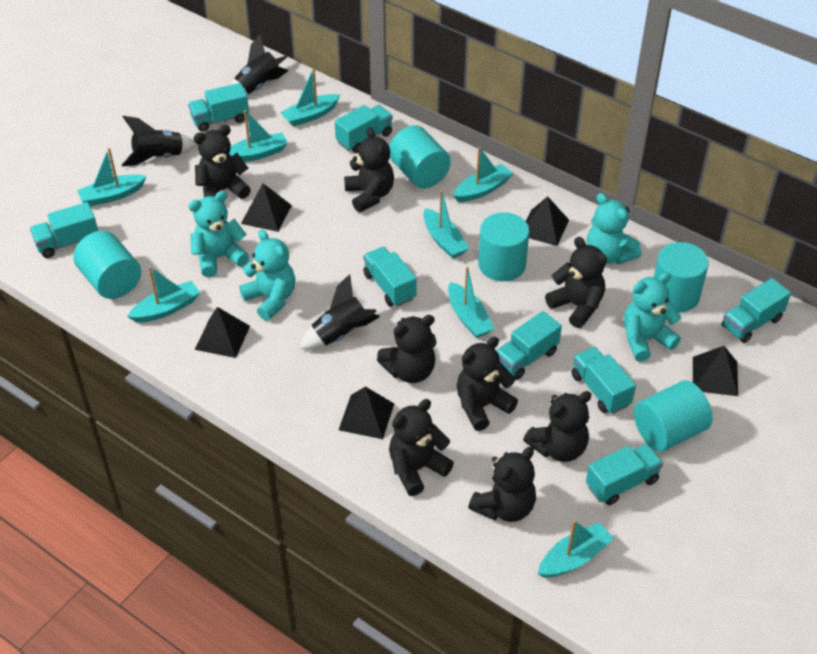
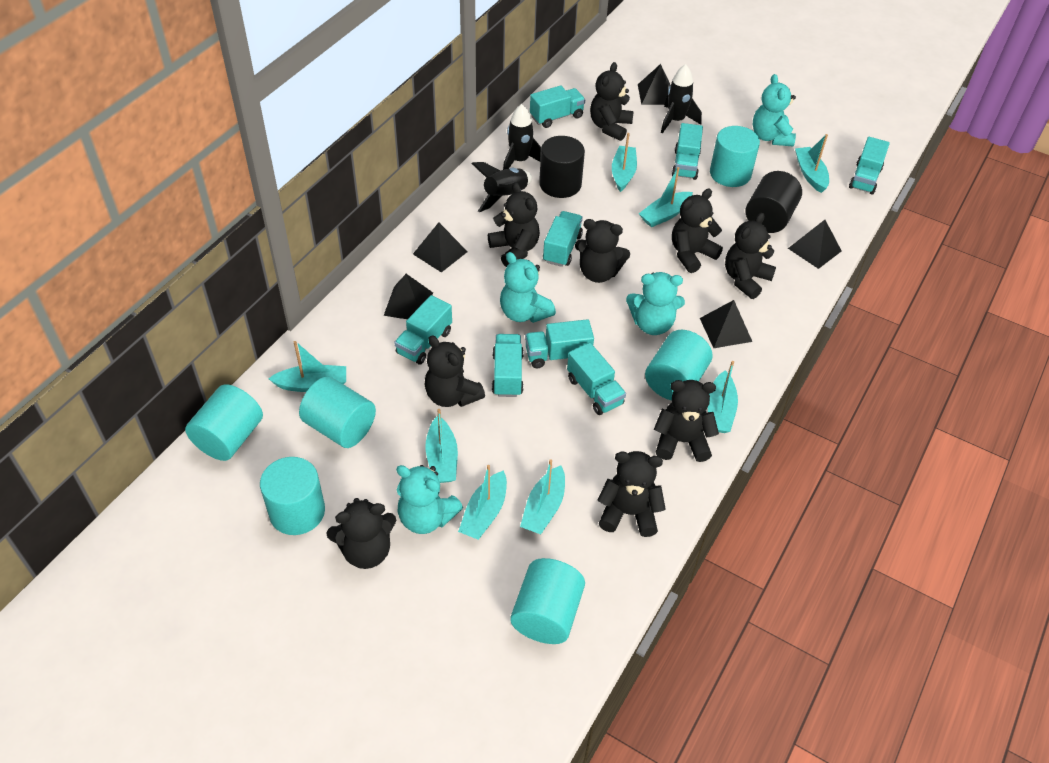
black cylinder: none = 0 -> [539,136,585,198] [745,171,802,233] = 2
black teddy bear: [193,125,251,199] [344,127,394,212] [377,315,437,383] [389,399,454,496] [456,337,518,431] [468,447,536,522] [523,391,591,462] [545,237,607,328] = 8 -> [326,498,397,569] [425,335,485,407] [488,182,540,267] [575,219,630,283] [590,62,634,141] [597,451,666,537] [654,380,719,462] [672,189,723,273] [725,213,776,299] = 9
turquoise cylinder: [73,231,141,299] [389,125,451,188] [478,212,529,281] [634,380,713,452] [654,242,709,312] = 5 -> [185,384,263,461] [260,457,325,535] [299,376,376,448] [510,558,585,644] [645,330,713,401] [710,126,760,187] = 6

